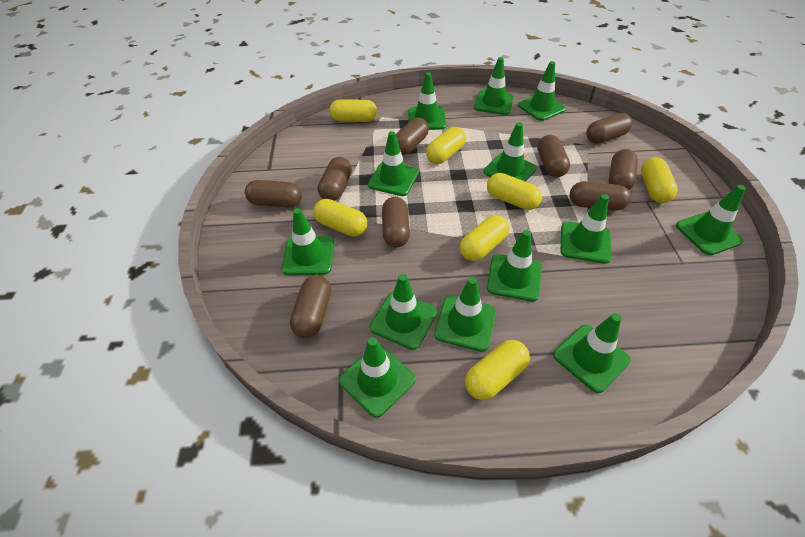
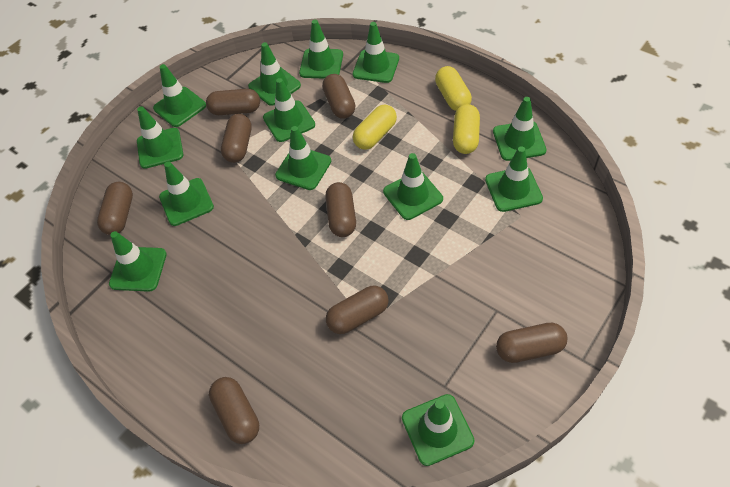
brown capsule: [245,180,302,207] [290,275,331,338] [318,157,352,201] [382,197,410,248] [396,118,429,155] [537,135,570,177] [570,181,631,211] [586,113,632,144] [609,149,638,190] = 9 -> [97,182,133,235] [206,89,260,115] [209,377,259,444] [221,114,252,163] [322,74,356,119] [325,182,356,237] [326,286,389,334] [496,323,567,363] = 8
yellow capsule: [313,199,368,237] [330,99,377,122] [426,127,466,164] [460,215,509,261] [465,340,530,400] [487,173,542,210] [641,157,678,203] = 7 -> [353,105,397,150] [435,66,472,111] [453,104,480,154] = 3

